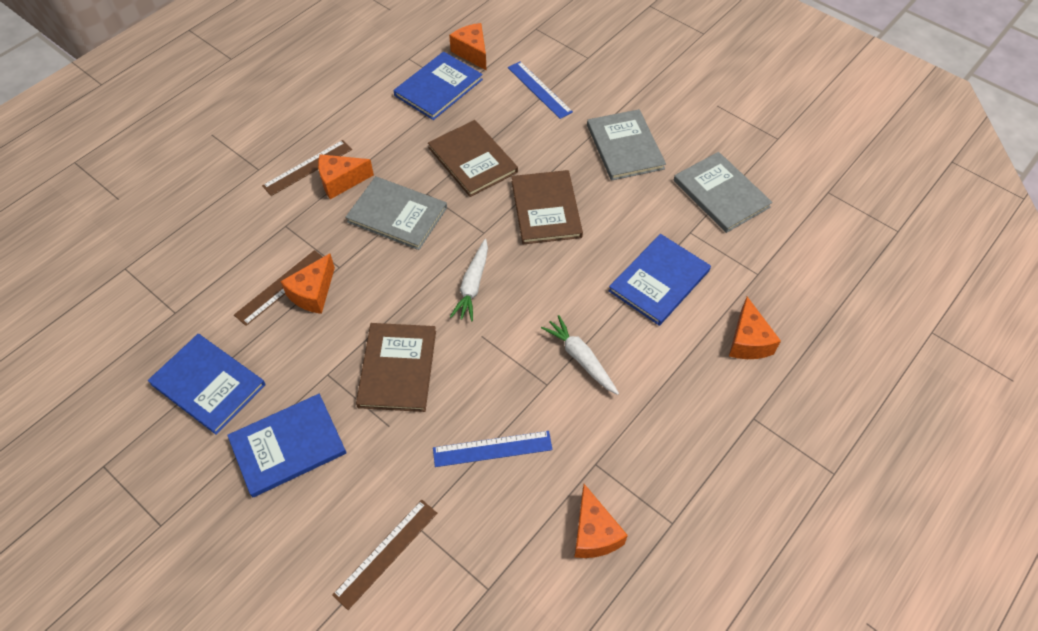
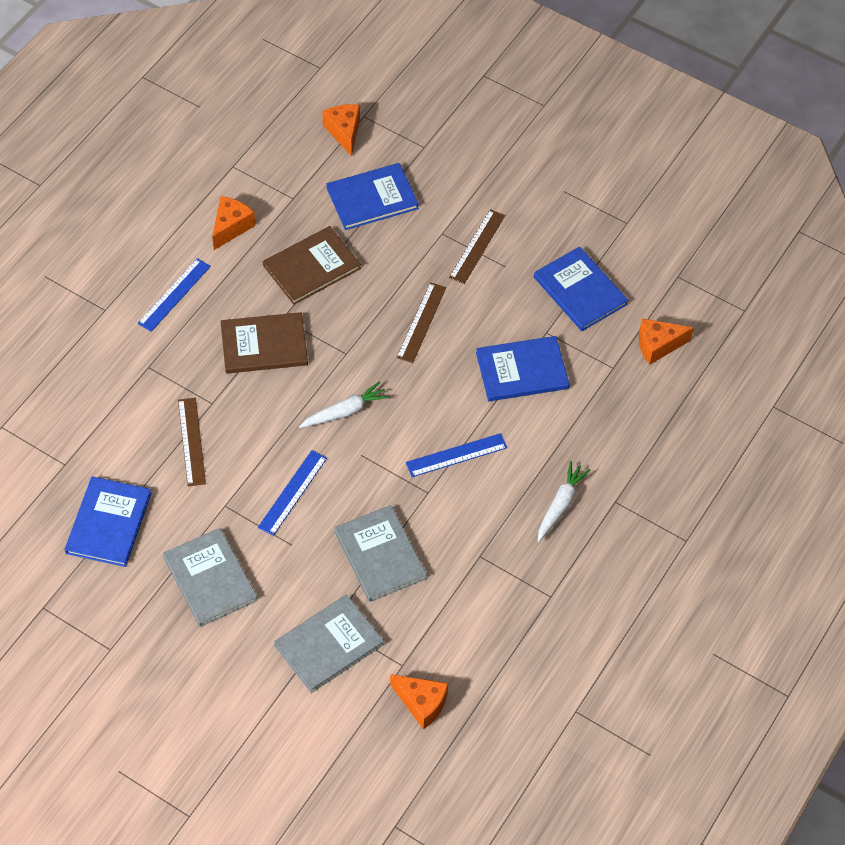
blue ruler: [433,431,553,467] [508,61,573,119] = 2 -> [137,258,211,332] [258,450,327,536] [406,433,507,477] = 3
brown book: [356,323,436,412] [428,120,518,197] [512,170,583,245] = 3 -> [220,312,308,374] [263,226,361,305] = 2
orange cheese: [280,254,335,314] [318,154,374,199] [449,23,487,71] [575,484,628,558] [729,297,781,359] = 5 -> [212,196,255,250] [322,104,360,156] [390,674,448,730] [639,318,694,365] = 4

